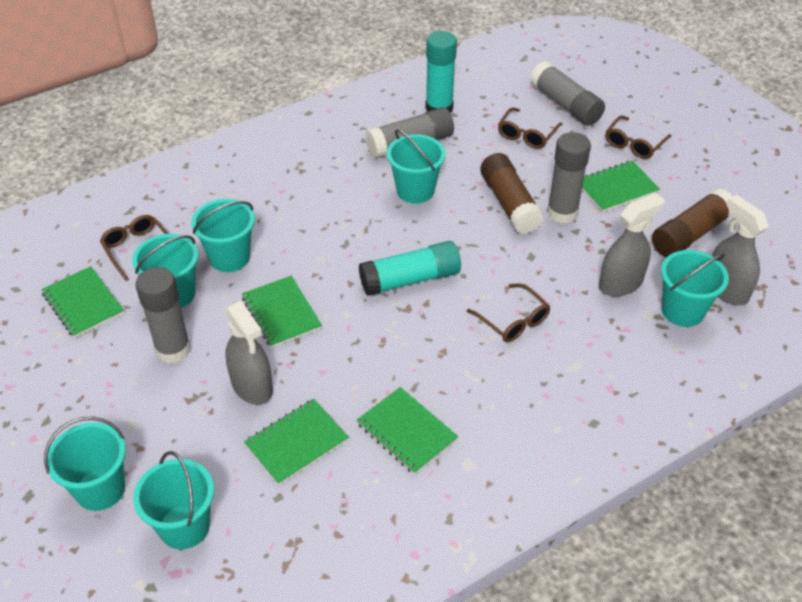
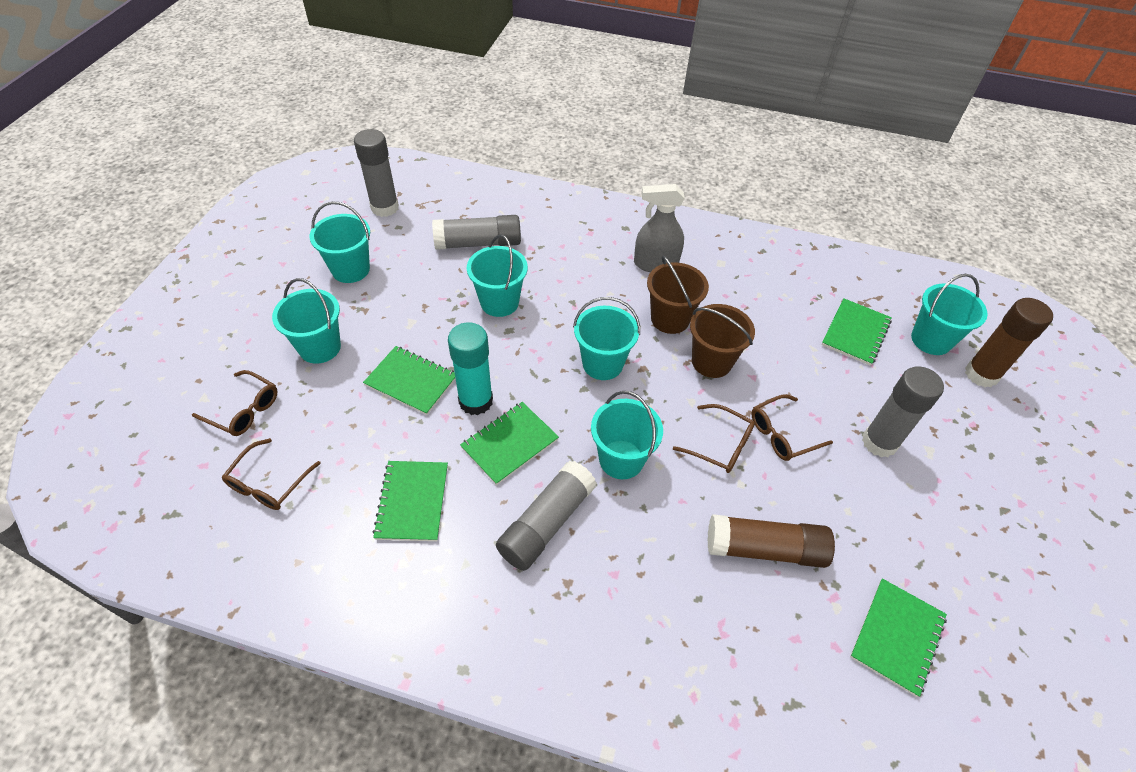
brown bucket: none = 0 -> [647,255,709,334] [690,304,755,378] = 2
grey spray bottle: [225,301,273,405] [599,193,665,297] [712,195,769,305] = 3 -> [634,184,685,272] = 1
turquoise glue stick: [359,241,461,296] [425,31,457,113] = 2 -> [448,322,493,415] = 1

